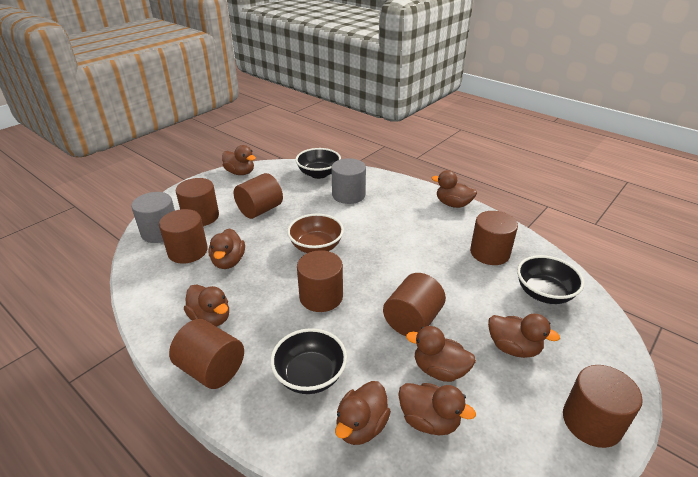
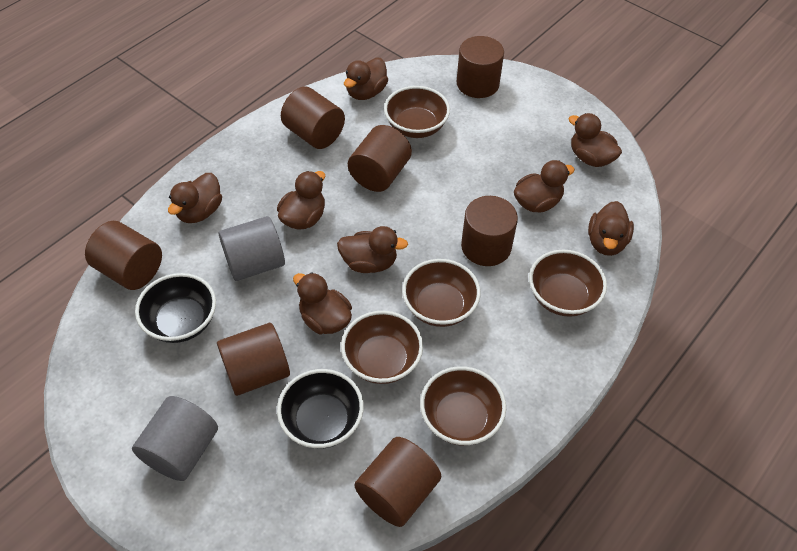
black bowl: [270,328,347,394] [295,148,341,179] [517,255,584,304] = 3 -> [135,273,216,343] [277,369,364,449] = 2
brown bowl: [287,214,344,253] = 1 -> [341,311,423,384] [384,86,450,138] [402,259,481,327] [420,366,506,446] [529,250,607,317] = 5
brown cylinder: [159,209,208,264] [169,319,244,389] [176,178,219,226] [234,173,283,219] [297,250,343,312] [383,273,446,336] [470,211,518,265] [563,365,643,448] = 8 -> [85,221,162,290] [217,323,290,396] [281,86,345,149] [348,125,412,192] [354,437,441,527] [456,36,504,98] [461,196,518,266] = 7

